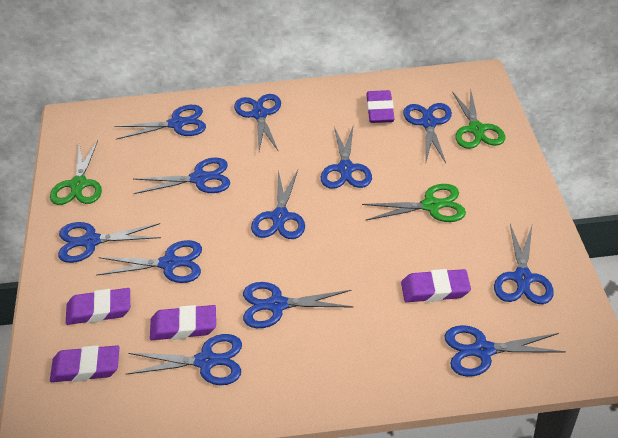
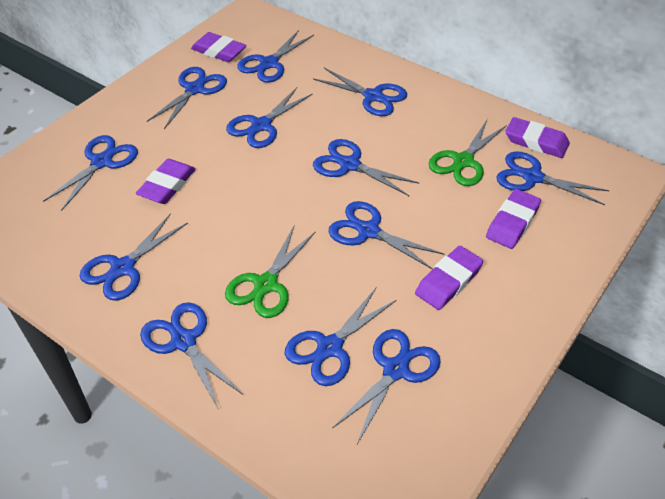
green scissors: [50,140,102,205] [362,184,466,222] [452,89,505,149] = 3 -> [225,224,316,318] [428,119,507,186] = 2

